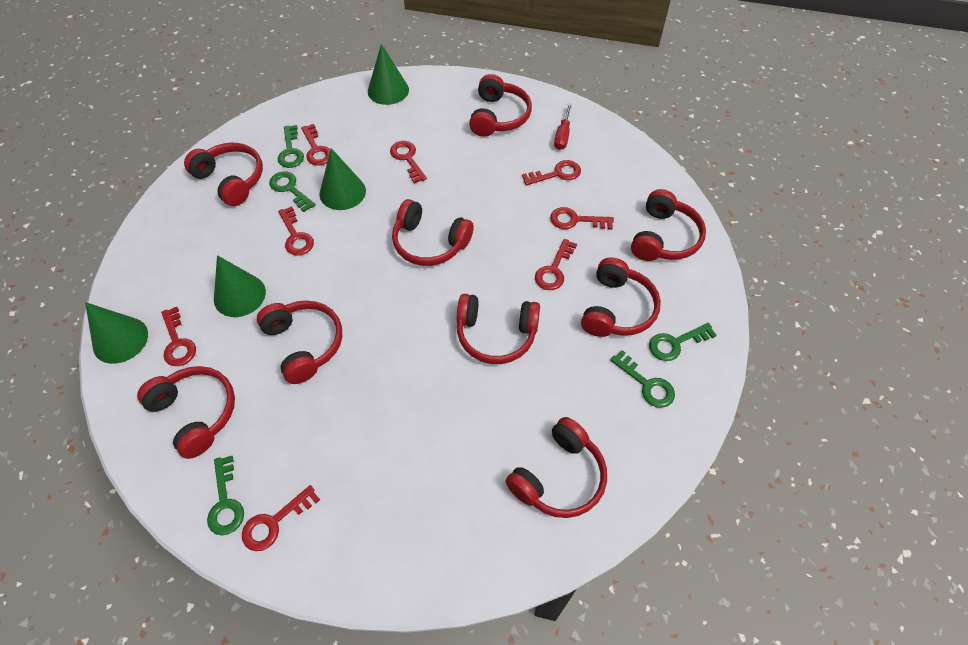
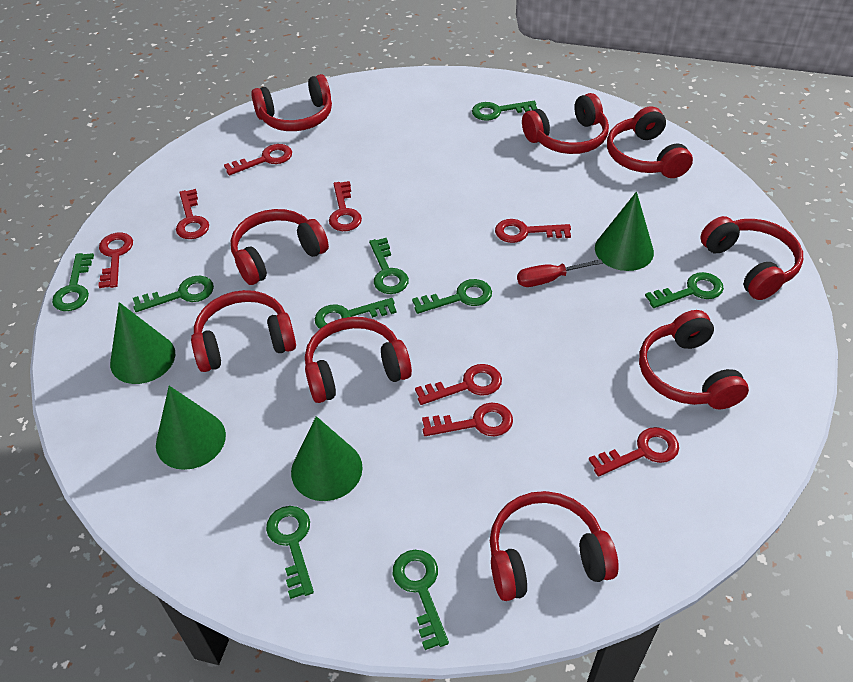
green key: [207,456,244,535] [269,171,316,212] [278,125,304,168] [610,350,675,408] [649,323,717,361] = 5 -> [52,253,94,311] [133,276,214,312] [266,506,314,599] [315,298,397,331] [369,238,409,294] [393,550,449,650] [412,279,492,314] [472,101,538,121] [645,272,724,308] = 9

